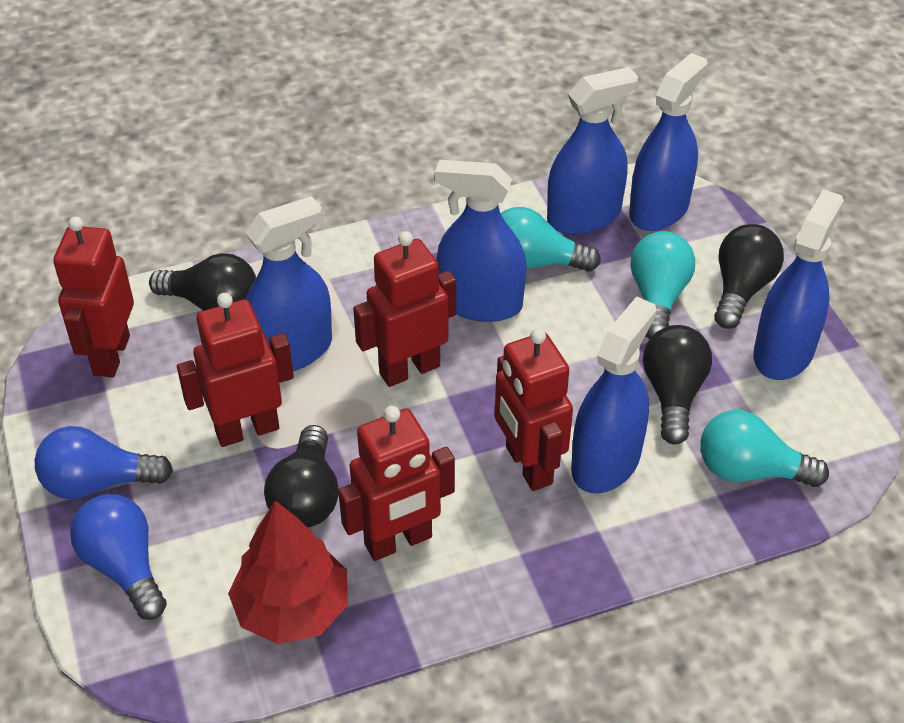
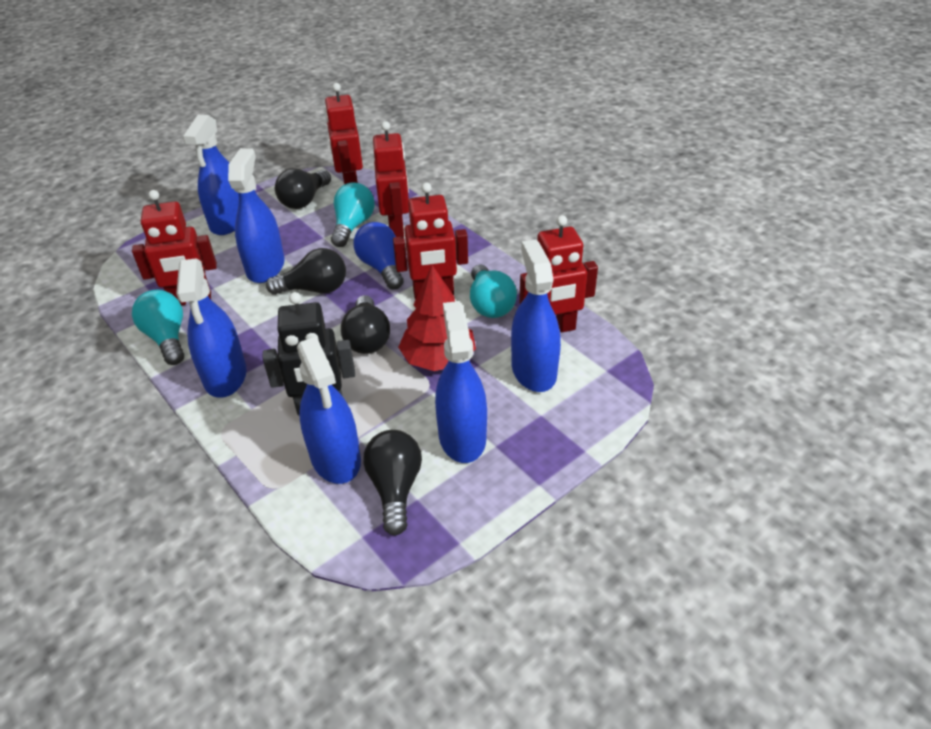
black robot: none = 0 -> [262,292,355,415] = 1
blue light bulb: [35,426,173,499] [70,494,167,620] = 2 -> [353,222,404,290] = 1

